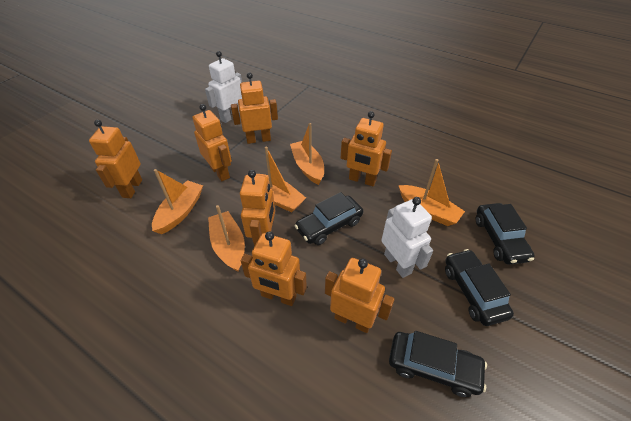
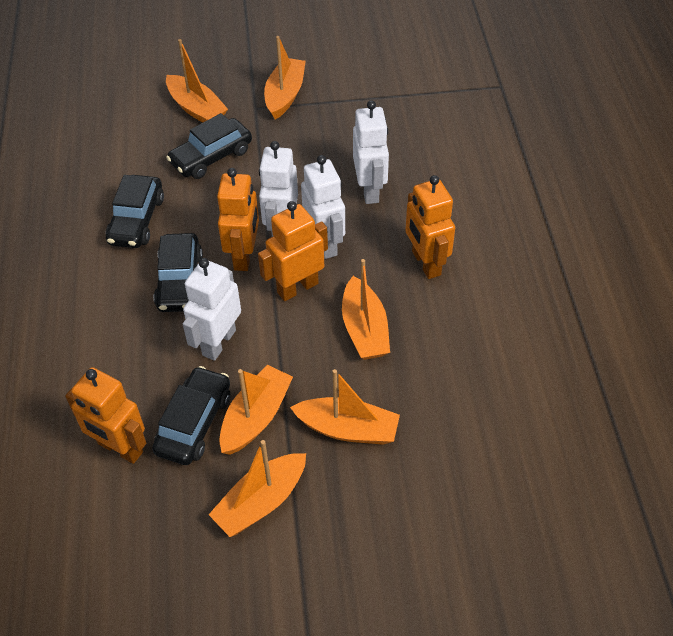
orange boat: [152,169,203,234] [208,205,245,272] [256,147,306,213] [290,123,324,185] [398,159,465,226] = 5 -> [166,39,228,123] [209,440,306,537] [219,365,293,455] [264,36,306,119] [290,369,400,445] [342,259,390,360] = 6
orange robot: [89,120,142,198] [192,104,232,181] [231,73,278,144] [240,170,275,246] [241,231,307,306] [325,258,395,333] [341,111,392,186] = 7 -> [65,367,146,464] [217,168,259,271] [258,201,328,301] [405,175,455,279] = 4
white robot: [205,51,242,123] [381,197,433,278] = 2 -> [183,258,241,361] [259,141,298,237] [301,155,345,259] [353,100,389,204] = 4

